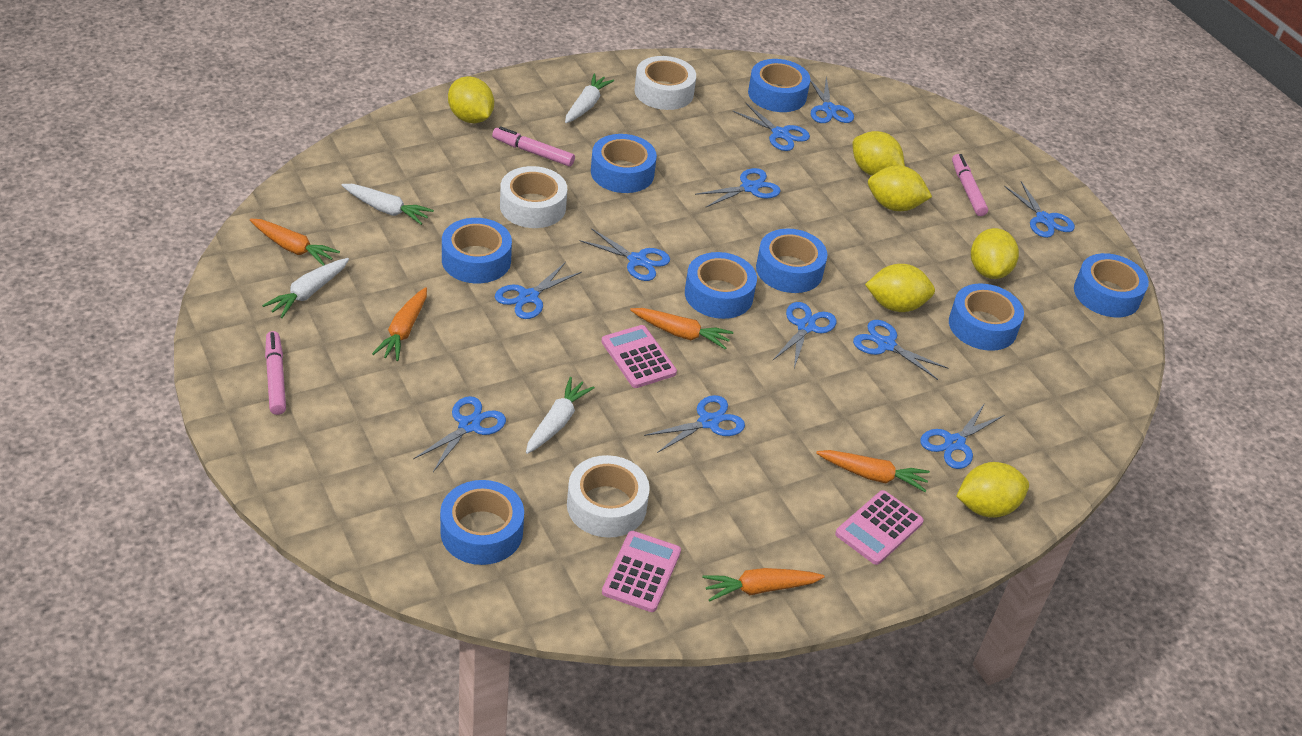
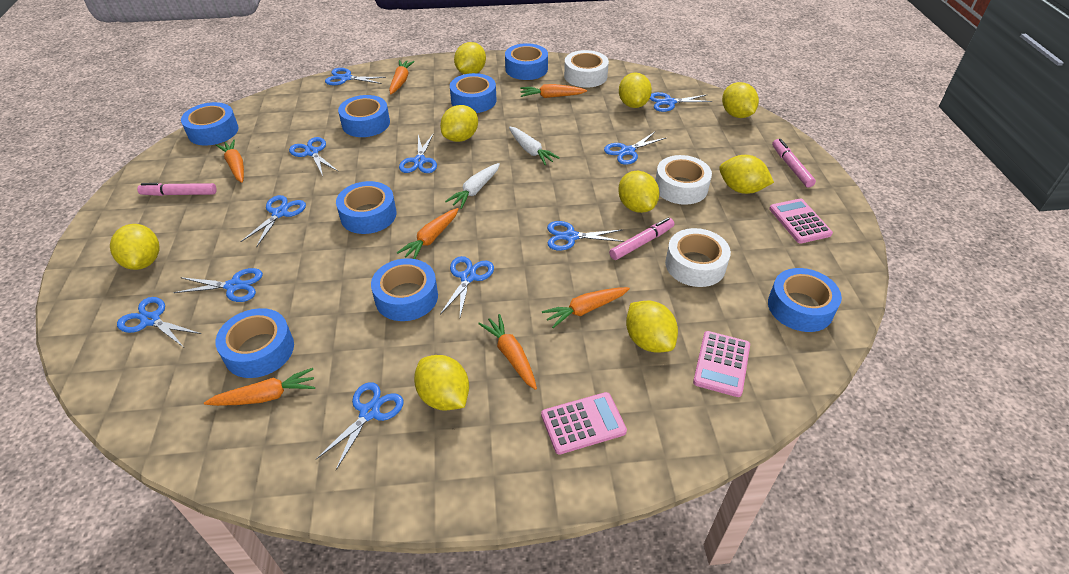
orange carrot: [250,219,340,266] [372,287,427,361] [630,308,733,349] [702,568,825,601] [816,450,930,492] = 5 -> [204,368,315,406] [216,139,244,183] [389,60,415,94] [397,208,459,259] [478,314,537,390] [520,84,587,98] [542,287,630,328] = 7
white carrot: [262,258,349,318] [342,184,434,225] [526,377,595,454] [565,74,614,123] = 4 -> [445,163,500,209] [509,127,560,165] = 2
yellow lemon: [448,76,494,123] [853,131,905,176] [865,264,935,312] [868,165,932,211] [956,462,1029,518] [971,228,1019,279] = 6 -> [110,224,160,270] [414,355,469,411] [440,105,478,142] [454,42,486,74] [618,171,659,213] [619,72,652,108] [626,300,678,352] [719,155,774,194] [722,82,759,118] = 9

